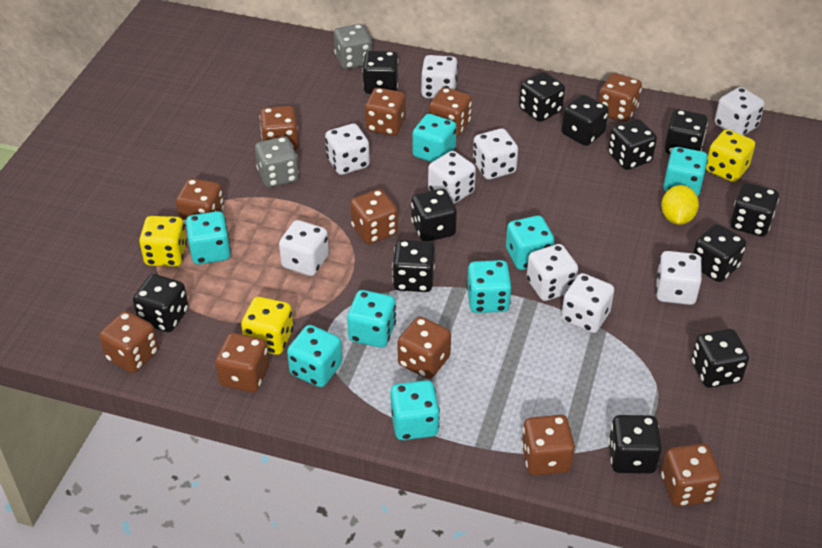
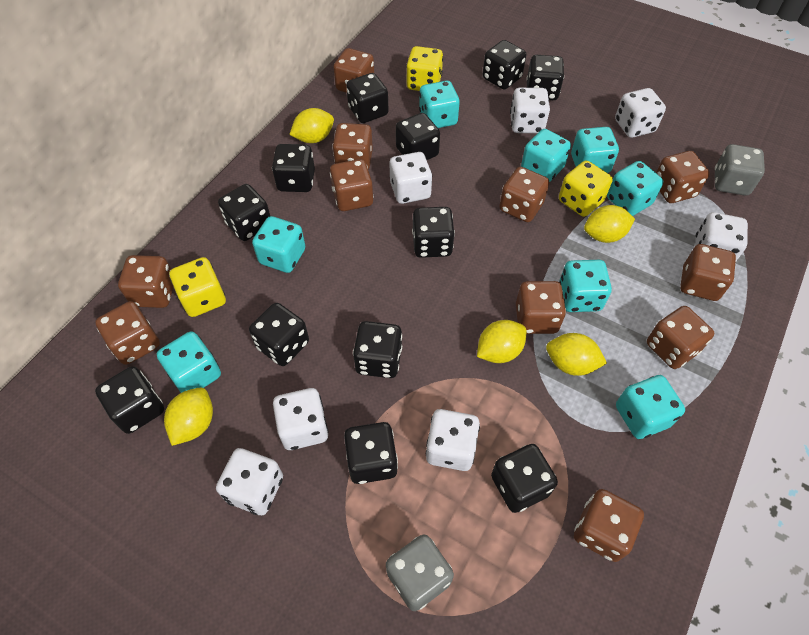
white dice: [279,220,329,276] [325,124,370,175] [421,55,458,99] [428,151,476,204] [473,128,518,180] [527,244,578,301] [561,273,614,333] [656,251,702,305] [715,87,765,136] = 9 -> [216,448,283,515] [273,388,329,450] [390,152,432,204] [426,409,480,471] [510,88,550,133] [615,88,666,138] [695,212,748,261] = 7
yellow lemon: [661,185,699,225] = 1 -> [164,388,213,446] [289,108,334,143] [477,320,526,363] [546,333,607,376] [584,205,635,243] = 5

